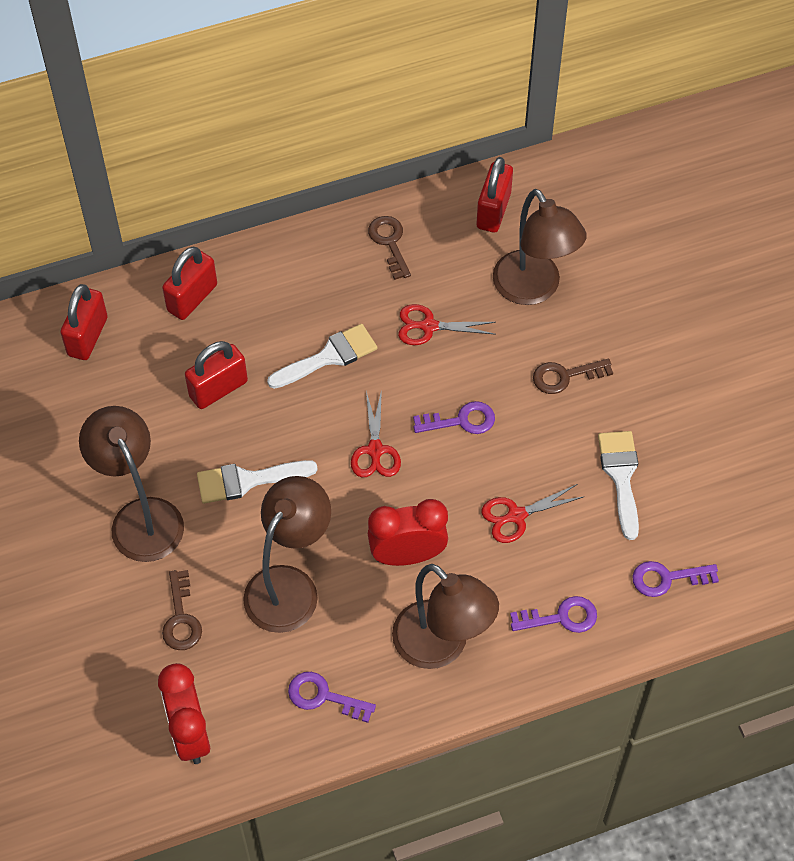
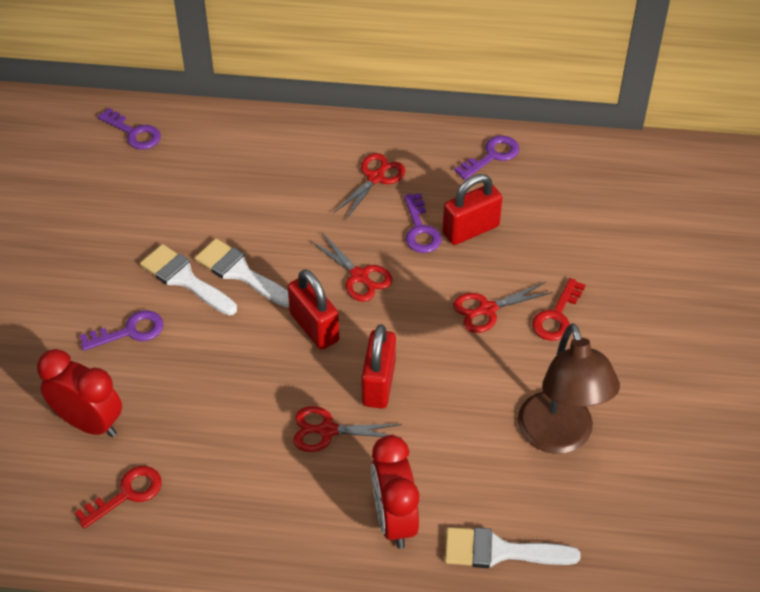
brown key: [162,570,202,650] [368,216,411,280] [533,359,613,394] = 3 -> none = 0
brown lamp: [79,406,184,562] [243,476,331,633] [392,564,499,669] [493,189,587,305] = 4 -> [517,323,620,454] = 1
red key: none = 0 -> [75,466,162,529] [532,278,586,341] = 2
red padlock: [60,284,108,360] [162,246,217,320] [185,341,248,409] [476,157,513,233] = 4 -> [288,269,340,350] [361,324,396,409] [442,174,503,245] = 3
red scissors: [351,389,401,477] [398,304,496,345] [482,484,583,543] = 3 -> [293,406,402,452] [310,233,392,302] [333,153,406,219] [453,282,553,333] = 4

